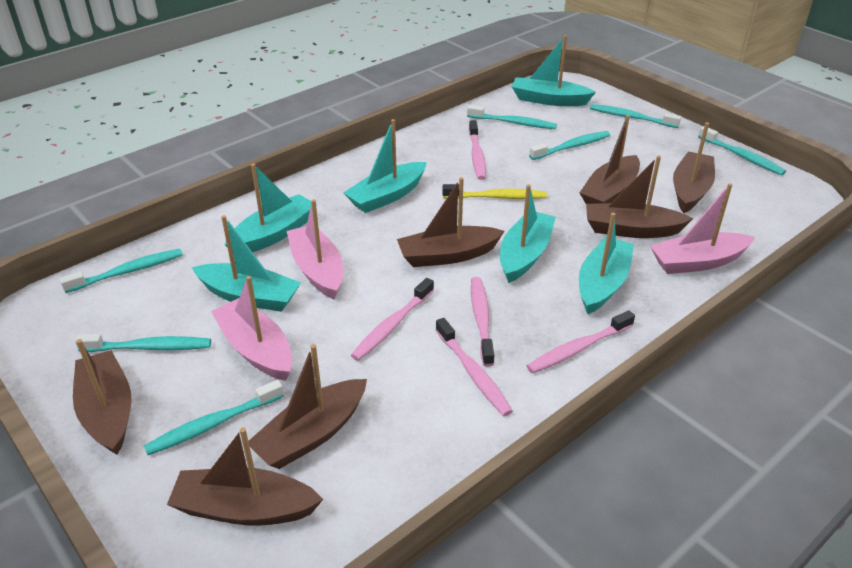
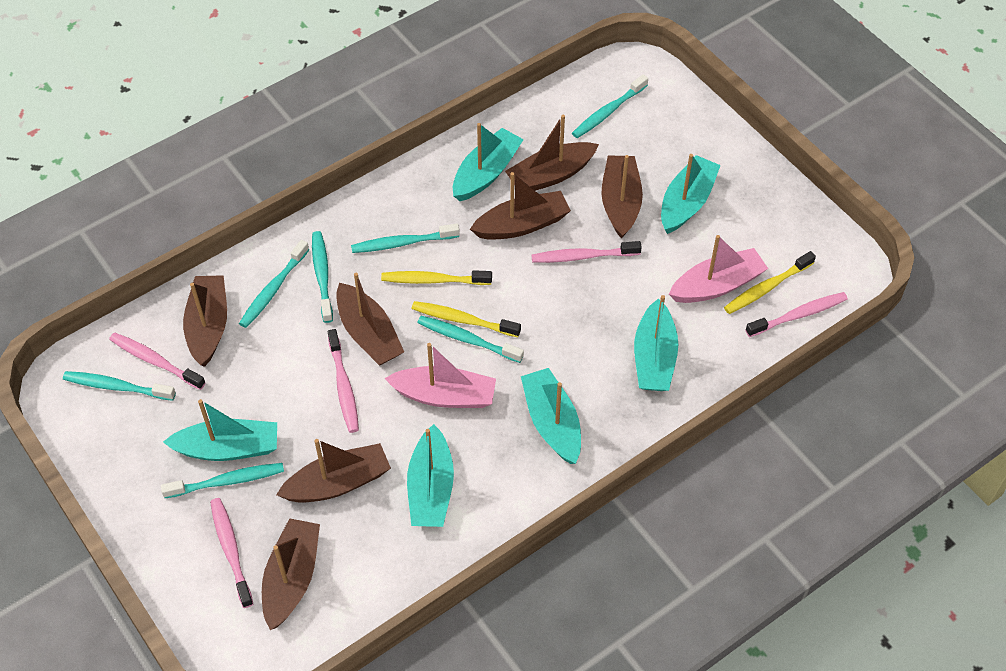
pink boat: [211,276,293,381] [287,199,343,300] [650,183,755,274] = 3 -> [384,343,496,408] [669,235,768,303] = 2
yellow toothbrush: [443,184,547,199] = 1 -> [381,270,492,285] [412,301,521,337] [724,251,816,314] = 3

